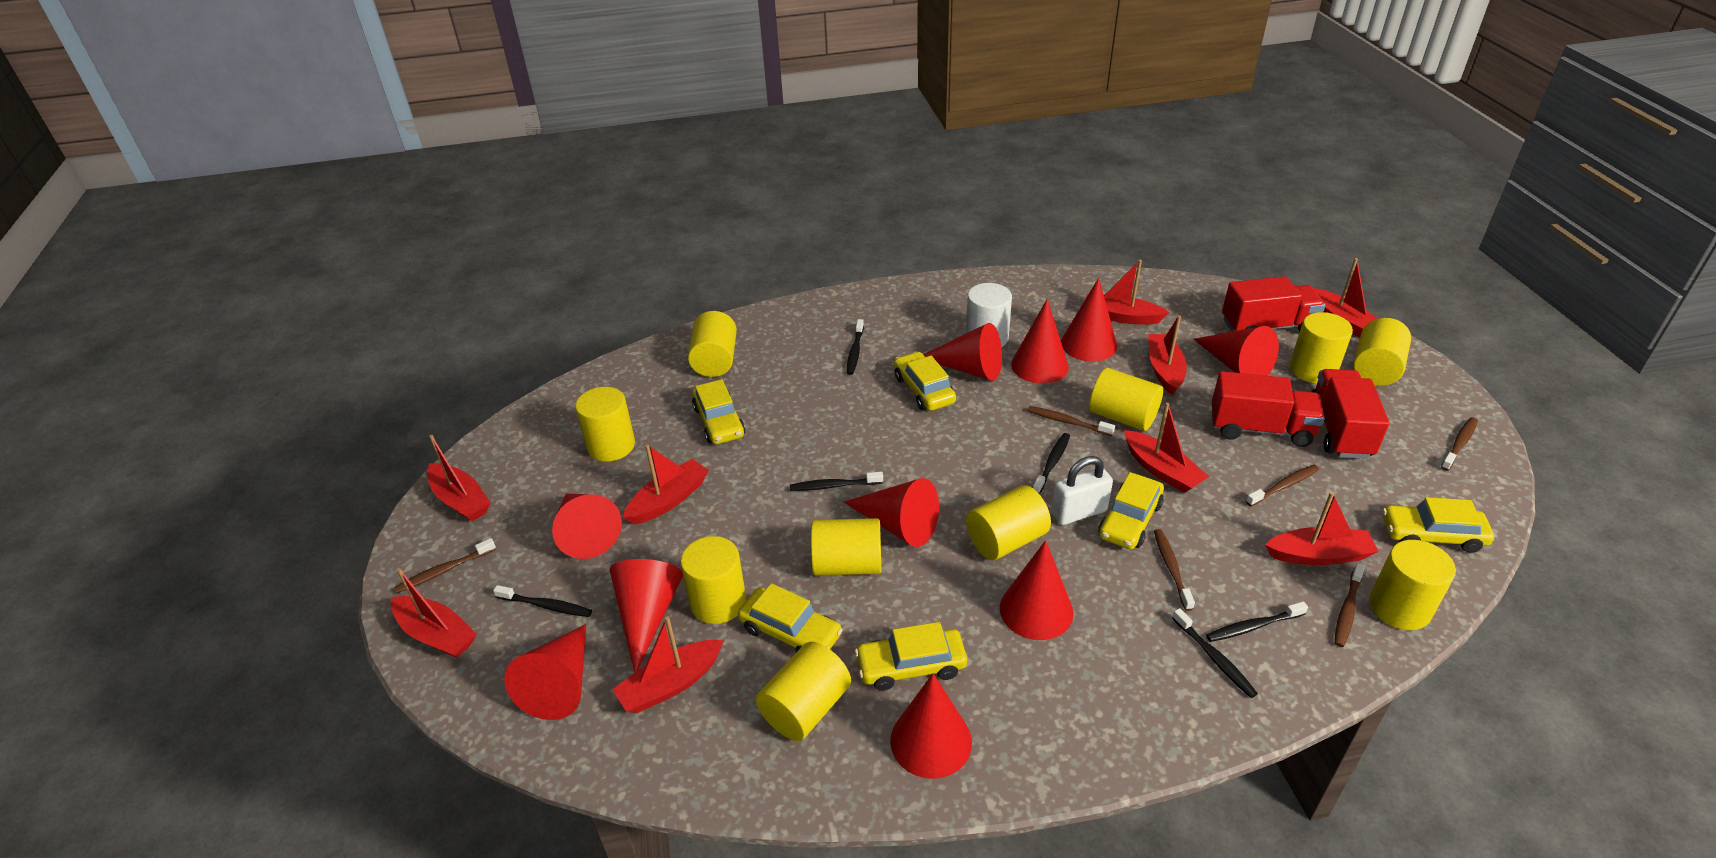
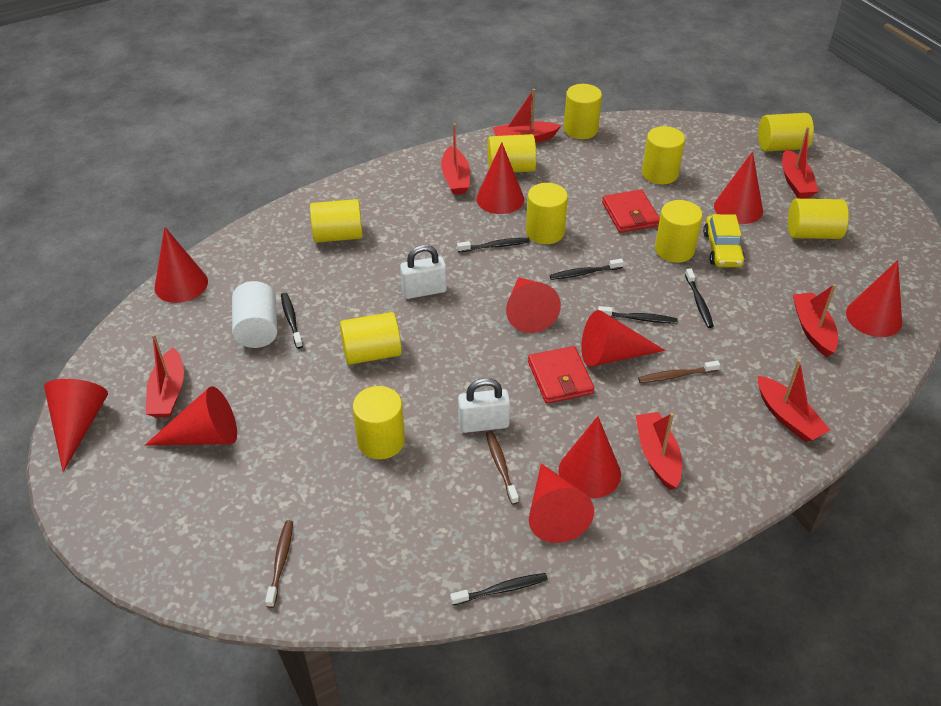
brown toothbrush: [395,538,496,593] [1027,406,1115,436] [1154,529,1195,611] [1246,465,1319,506] [1334,563,1365,647] [1441,417,1478,471] = 6 -> [265,520,293,608] [486,431,519,505] [638,361,720,383] = 3
red boat: [391,568,477,658] [427,435,491,521] [612,616,724,713] [623,444,709,524] [1086,260,1169,324] [1124,403,1209,493] [1148,315,1187,395] [1265,492,1379,565] [1313,258,1377,338] = 9 -> [146,334,184,417] [441,123,470,195] [493,89,561,143] [635,412,682,490] [758,359,830,442] [782,127,819,199] [793,284,838,357] = 7
red truck: [1212,371,1325,447] [1222,276,1326,332] [1311,369,1389,459] = 3 -> none = 0
red wallet: none = 0 -> [528,346,594,404] [602,189,660,233] = 2
white padlock: [1051,456,1113,525] = 1 -> [400,245,447,299] [458,378,510,433] = 2
yellow car: [692,379,745,444] [738,583,843,652] [855,622,967,691] [894,352,956,411] [1098,472,1164,549] [1382,497,1494,553] = 6 -> [703,214,745,267] = 1

